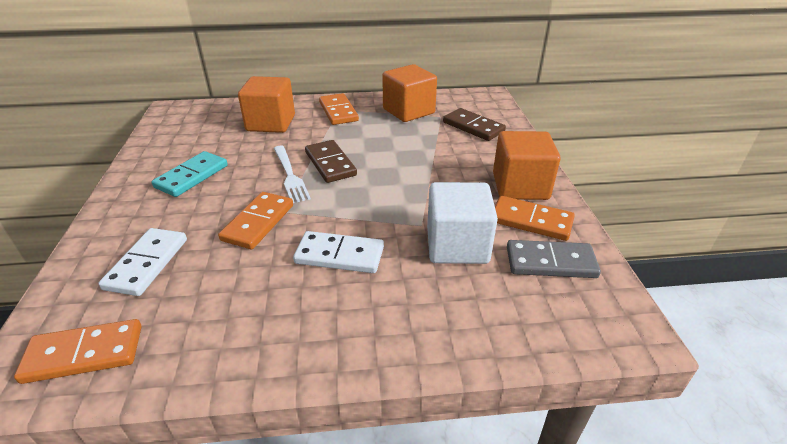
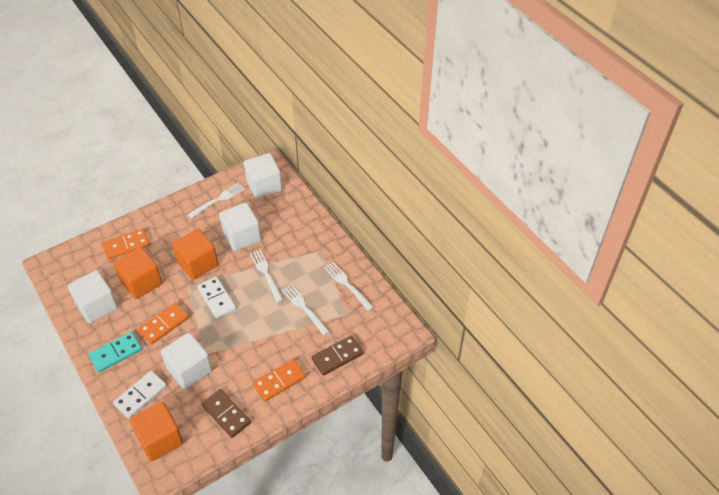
grey domino: [507,240,601,278] = 1 -> none = 0
orange domino: [14,319,141,384] [218,192,293,249] [319,93,359,125] [495,196,575,241] = 4 -> [102,229,150,260] [138,303,189,344] [253,359,306,402] = 3
white cube: [427,182,498,264] = 1 -> [68,270,118,324] [161,333,212,390] [219,203,261,251] [244,153,282,199] = 4
white fork: [274,146,311,203] = 1 -> [187,183,245,218] [250,249,283,302] [282,284,330,336] [324,262,374,311] = 4

